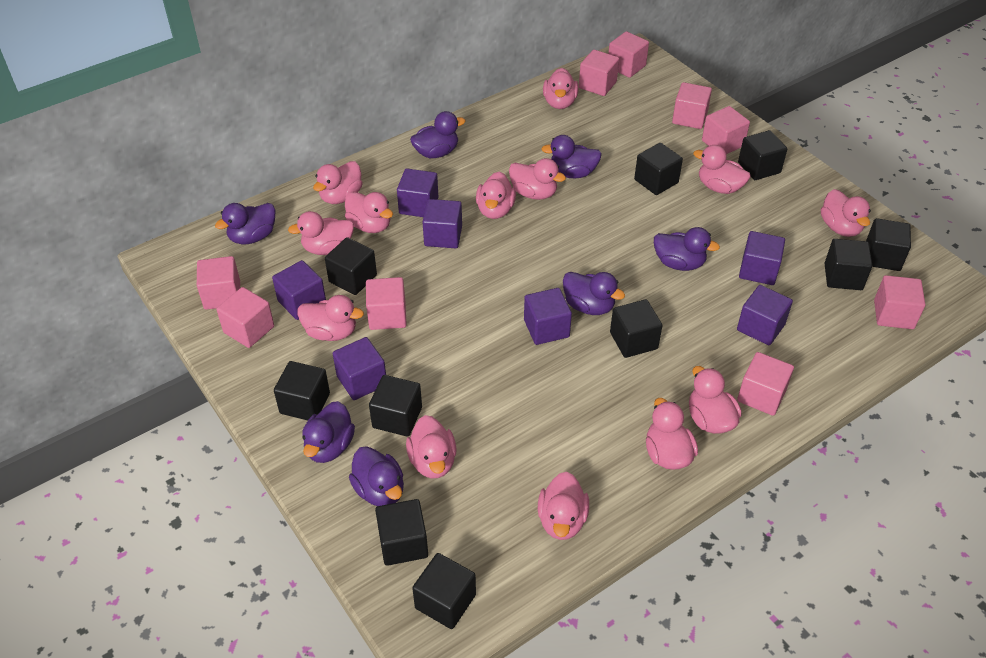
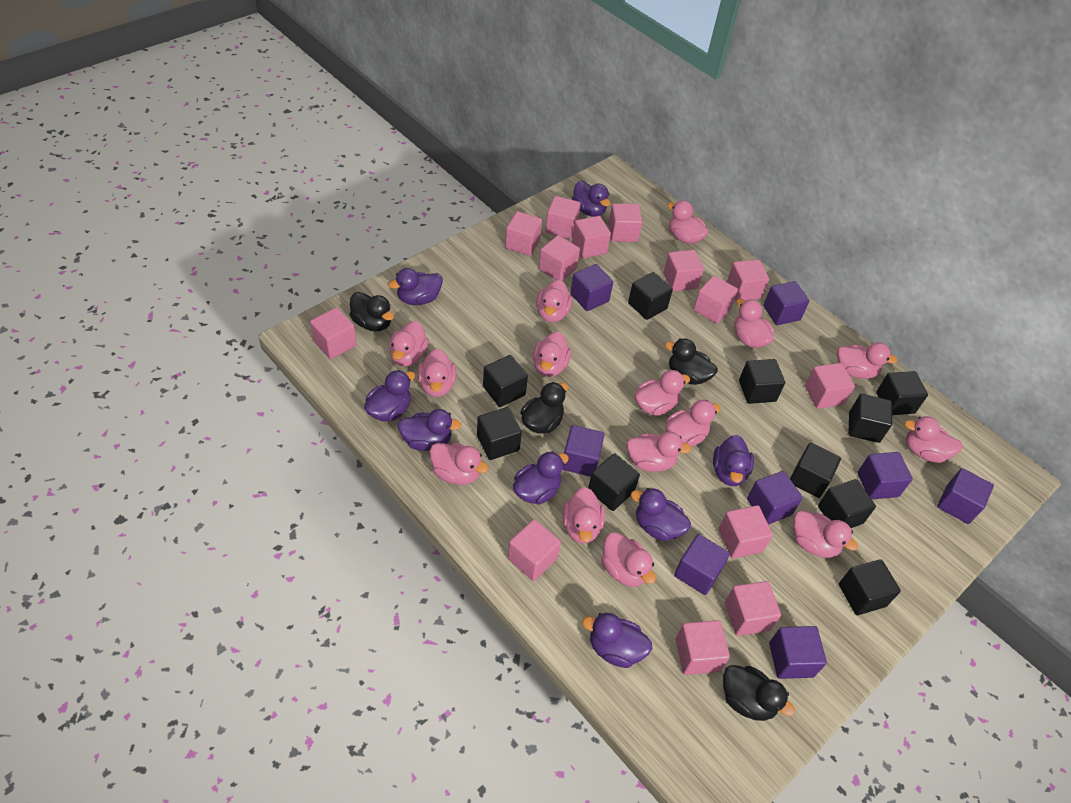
black duck: none = 0 -> [350,292,394,332] [521,382,568,433] [665,338,718,385] [723,665,795,721] = 4
pink cube: [197,256,240,310] [216,287,274,348] [366,277,407,330] [579,50,619,96] [608,31,649,78] [672,82,712,129] [702,106,750,154] [737,352,794,416] [874,275,925,329] = 9 -> [310,308,356,359] [505,211,542,256] [508,519,561,581] [539,235,580,281] [545,196,581,239] [572,216,611,259] [608,203,642,242] [663,250,704,292] [676,620,730,675] [693,276,738,324] [719,505,773,559] [725,581,781,636] [727,260,769,301] [805,363,855,409] = 14
pink duck: [288,211,354,255] [297,295,364,341] [313,161,363,204] [345,191,393,233] [406,415,457,478] [476,172,516,219] [509,158,566,200] [538,472,589,540] [543,68,579,109] [646,398,698,470] [689,366,742,434] [693,145,751,194] [821,189,871,237] = 13 -> [389,321,429,367] [418,348,456,397] [430,443,488,485] [533,331,571,377] [536,280,572,322] [562,487,605,544] [601,532,656,587] [627,431,691,472] [635,370,690,416] [665,400,721,447] [668,200,709,244] [734,299,774,348] [793,510,858,558] [837,342,898,379] [904,416,963,463] = 15
purple cube: [272,260,326,320] [333,337,386,400] [397,169,438,217] [422,199,462,248] [524,288,572,345] [737,285,793,345] [739,231,785,285] = 7 -> [563,425,605,477] [570,264,613,311] [674,534,730,595] [747,471,803,525] [763,281,810,325] [769,626,827,679] [857,452,912,500] [937,468,994,524] = 8
purple duck: [215,203,276,245] [302,401,355,463] [349,446,404,506] [410,111,466,158] [542,135,602,178] [563,272,625,315] [654,227,720,271] = 7 -> [364,370,415,421] [388,268,443,305] [398,409,462,451] [513,451,569,505] [572,180,610,217] [582,613,653,668] [631,488,691,541] [713,435,754,486] = 8

